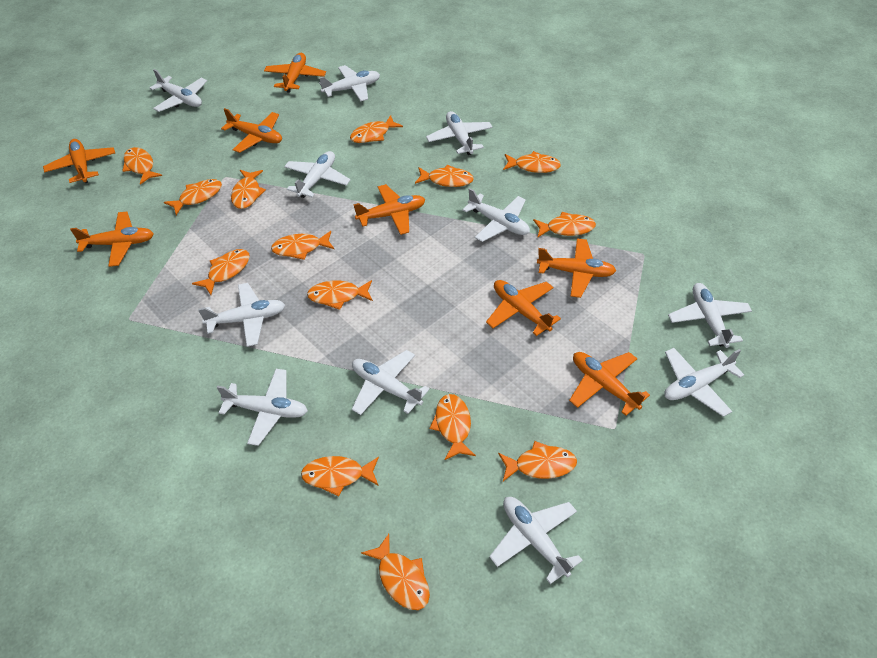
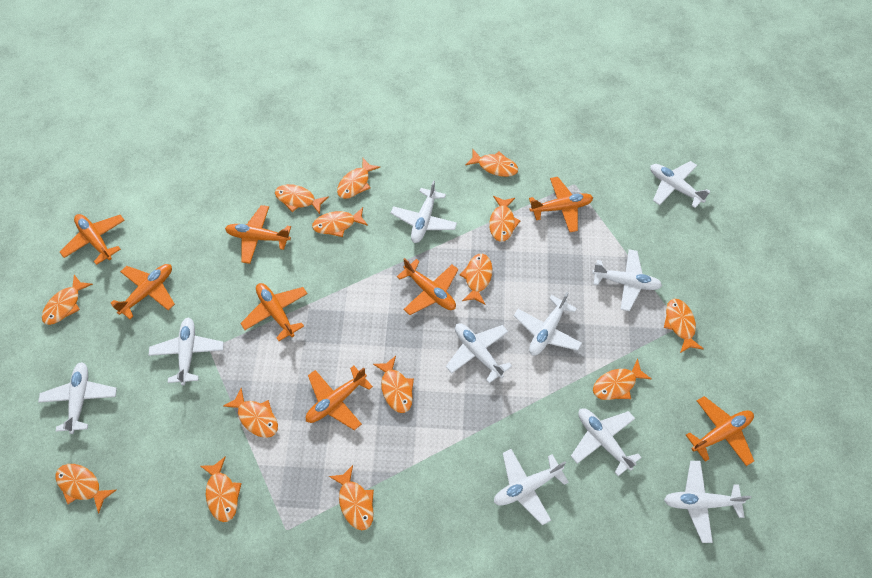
white plane: [150,69,207,112] [198,283,285,347] [217,369,308,446] [284,151,351,198] [319,65,380,101] [352,350,430,415] [426,111,493,155] [462,188,530,242] [489,497,583,584] [664,348,744,417] [668,283,752,348] = 11 -> [38,362,117,434] [149,317,224,385] [391,181,457,243] [446,323,512,383] [494,449,569,525] [514,292,582,356] [571,408,642,476] [592,249,662,311] [650,161,710,208] [664,461,751,543] = 10

